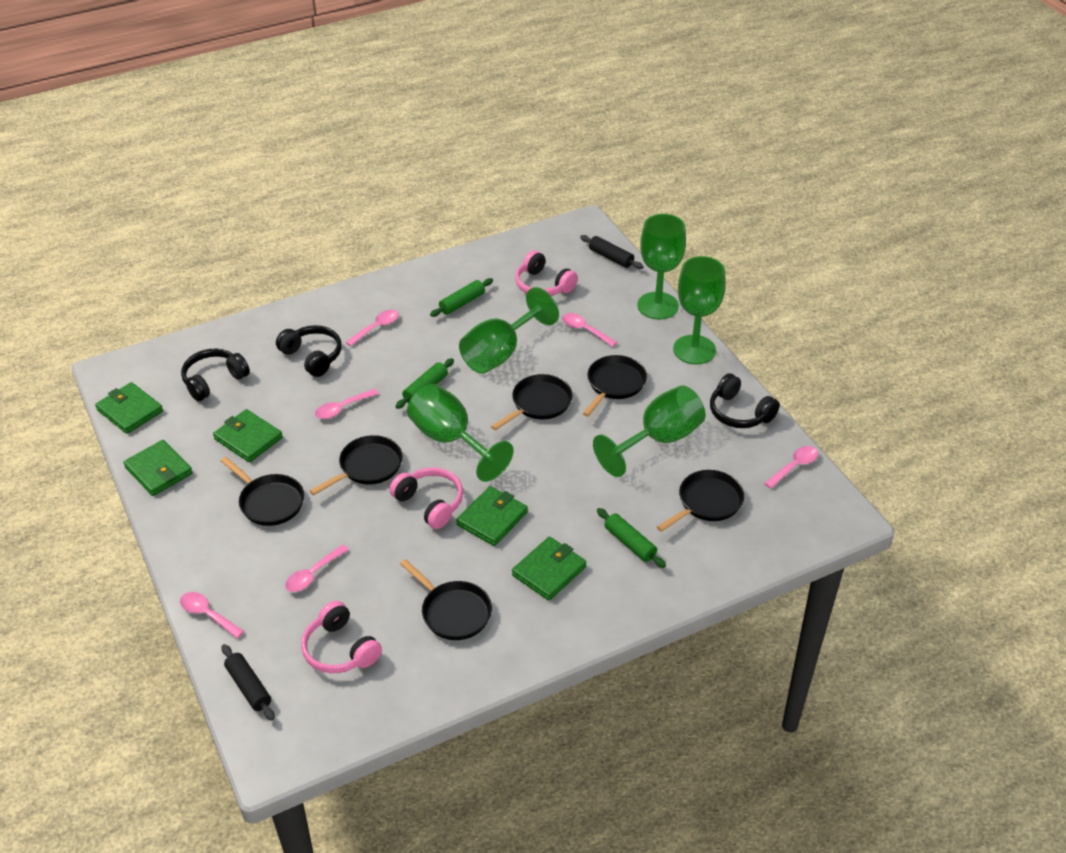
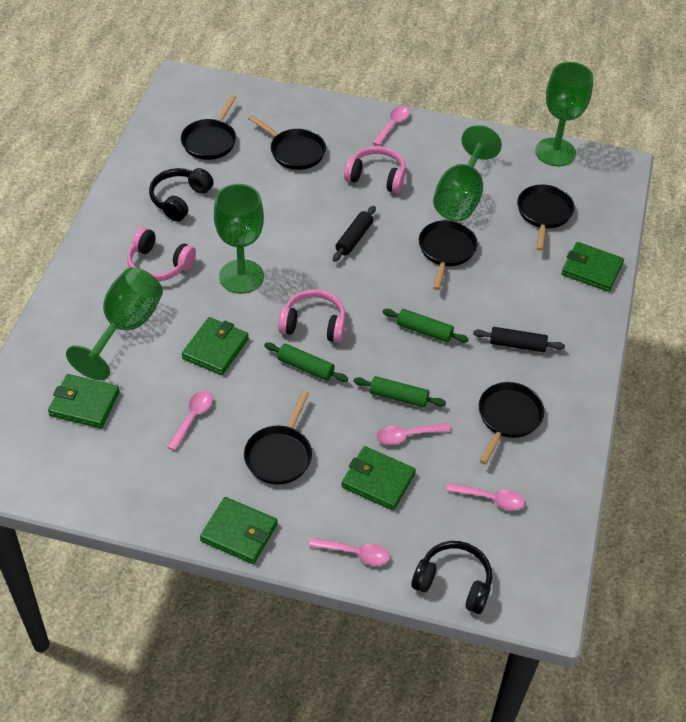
black headphones: [181,349,250,401] [276,325,342,377] [710,373,780,428] = 3 -> [149,168,214,222] [411,541,492,614] = 2
green goblet: [407,384,513,482] [459,287,559,374] [593,385,706,477] [637,214,686,319] [673,256,726,364] = 5 -> [66,267,163,380] [214,184,264,294] [433,125,502,221] [535,62,593,166] = 4
pink spoon: [180,592,244,638] [285,545,349,592] [315,389,378,419] [346,310,399,346] [562,313,617,347] [764,446,818,489] = 6 -> [167,390,213,451] [309,537,390,566] [373,106,410,146] [376,423,451,445] [446,483,525,511] = 5

